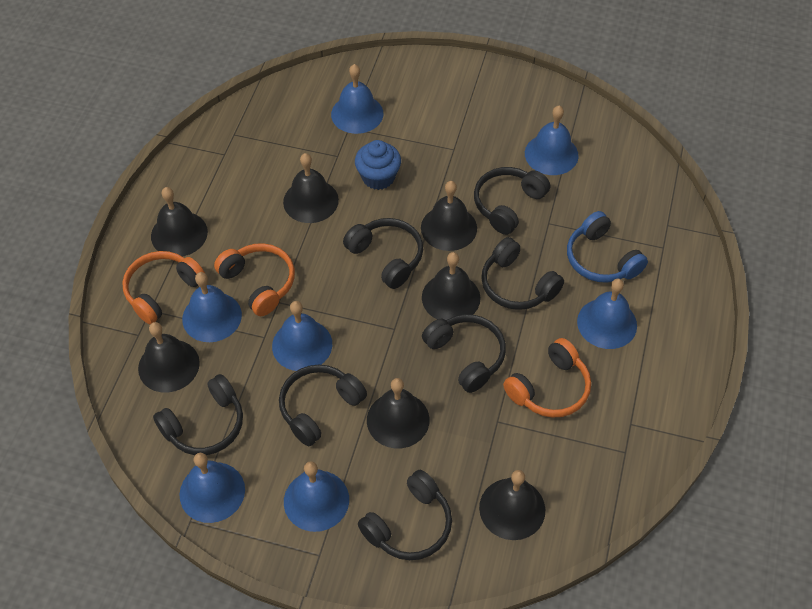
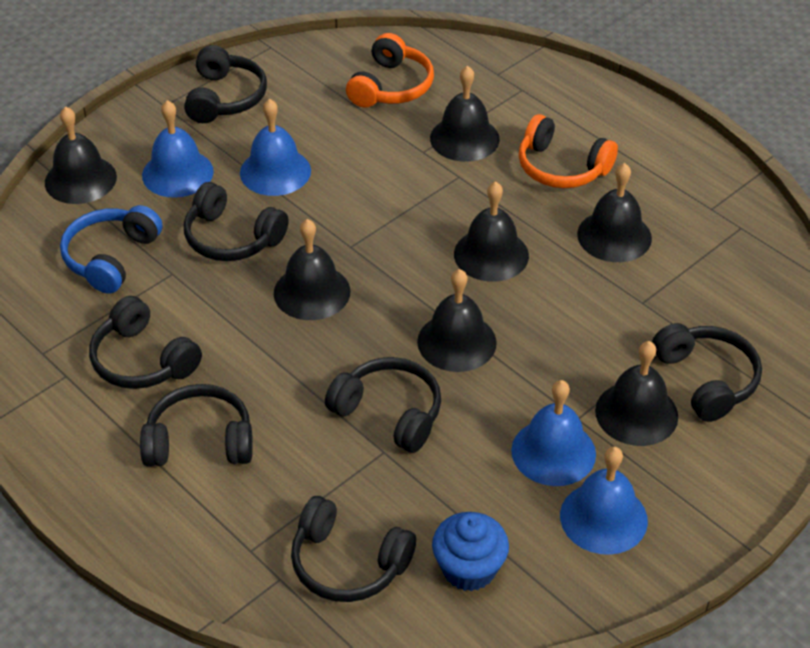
blue bell: [179,453,245,523] [182,272,242,342] [272,301,332,371] [284,461,349,532] [331,64,383,134] [525,106,579,175] [577,279,637,349] = 7 -> [142,100,214,198] [240,98,311,196] [511,380,596,486] [560,447,648,555] = 4
orange headphones: [122,251,205,324] [214,243,295,316] [503,338,591,418] = 3 -> [346,33,434,108] [519,114,618,188] = 2

